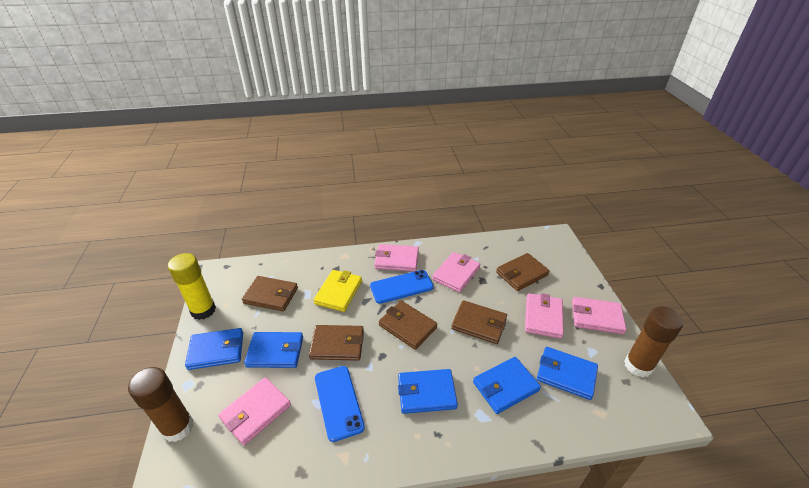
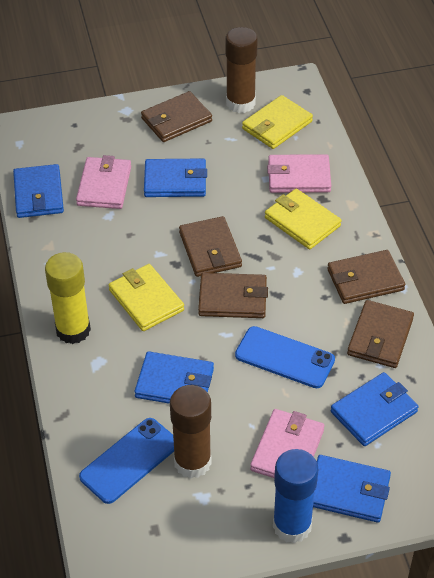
blue glue stick: none = 0 -> [273,449,318,543] = 1
pink wallet: [218,377,291,445] [374,244,419,272] [432,252,480,293] [525,293,564,339] [572,297,626,334] = 5 -> [76,155,131,209] [250,409,324,478] [267,154,331,193] = 3
yellow wallet: [314,270,362,312] = 1 -> [109,264,184,331] [242,95,313,149] [265,188,342,249] = 3

